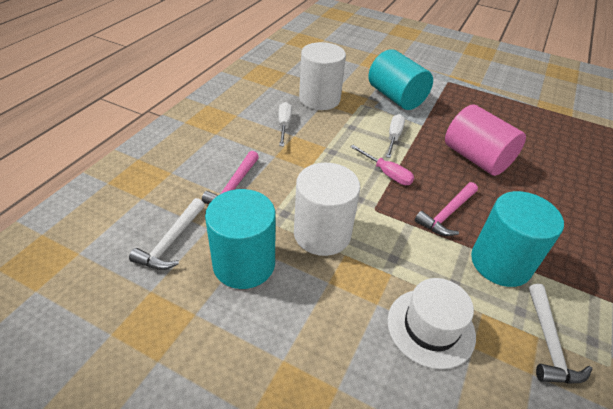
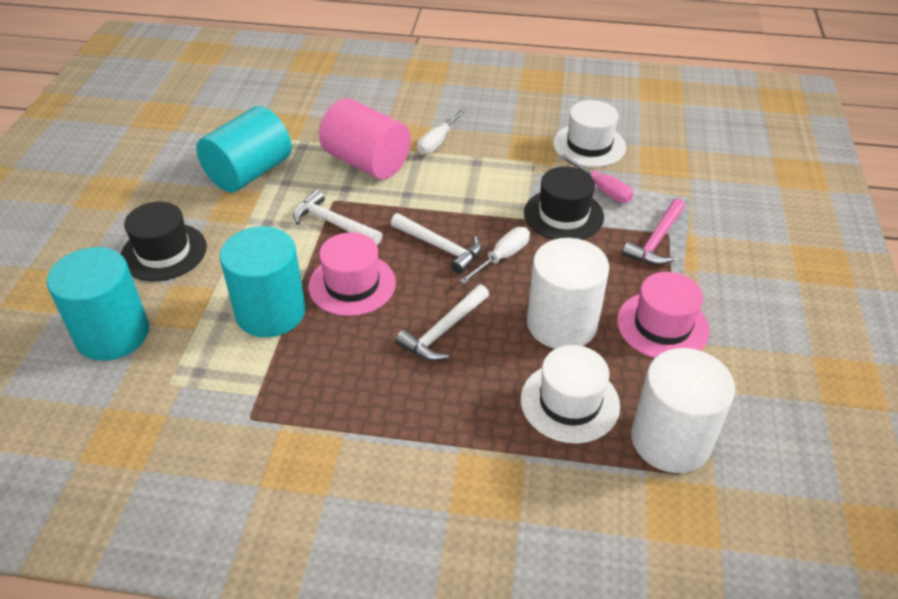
black hat: none = 0 -> [121,202,207,281] [524,166,604,240] = 2
pink hammer: [202,151,259,204] [415,182,478,236] = 2 -> [622,198,685,265] = 1
pink hat: none = 0 -> [308,232,396,316] [617,272,710,358] = 2
white hammer: [129,198,205,270] [529,284,592,384] = 2 -> [293,190,382,245] [391,213,482,274] [395,284,489,361] = 3
white hat: [387,278,476,369] = 1 -> [521,345,620,443] [553,100,626,167] = 2

